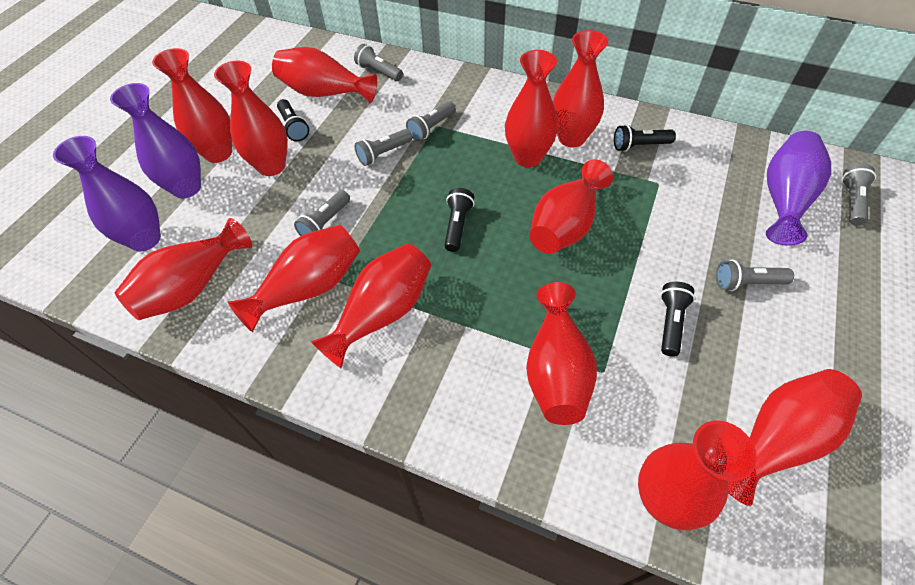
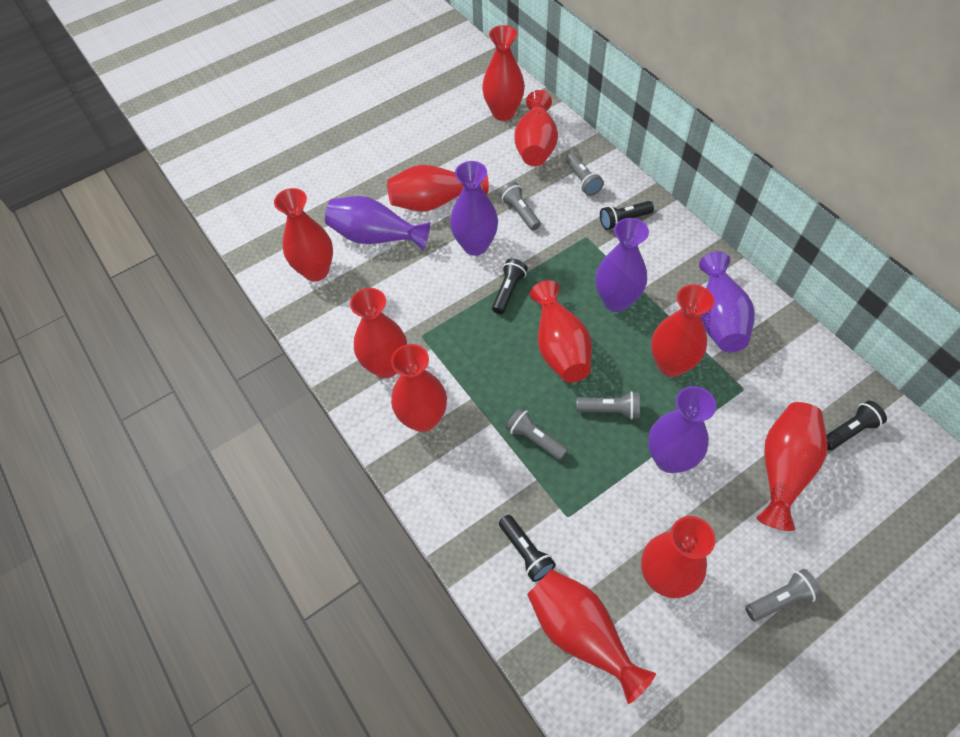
grey flashlight: [294,190,350,236] [354,44,403,81] [355,129,412,166] [406,101,456,141] [716,260,794,291] [842,164,876,226] = 6 -> [499,182,541,231] [505,407,568,460] [566,153,604,196] [577,391,640,420] [745,569,822,621] = 5
purple vase: [53,136,161,251] [110,83,201,198] [766,131,831,246] = 3 -> [325,196,430,250] [450,161,498,256] [596,218,649,312] [648,386,716,473] [699,251,755,352] = 5
red vase: [115,218,252,320] [152,48,232,163] [214,61,288,176] [228,225,360,332] [272,47,377,103] [311,243,431,369] [505,50,558,167] [526,282,597,425] [529,159,613,254] [553,30,608,147] [638,421,757,530] [728,369,862,506] = 12 -> [274,188,333,281] [350,288,407,378] [387,165,489,212] [391,344,447,432] [482,25,525,121] [514,90,558,166] [527,569,656,704] [530,280,592,383] [641,516,715,598] [651,285,714,377] [756,402,828,531] = 11

